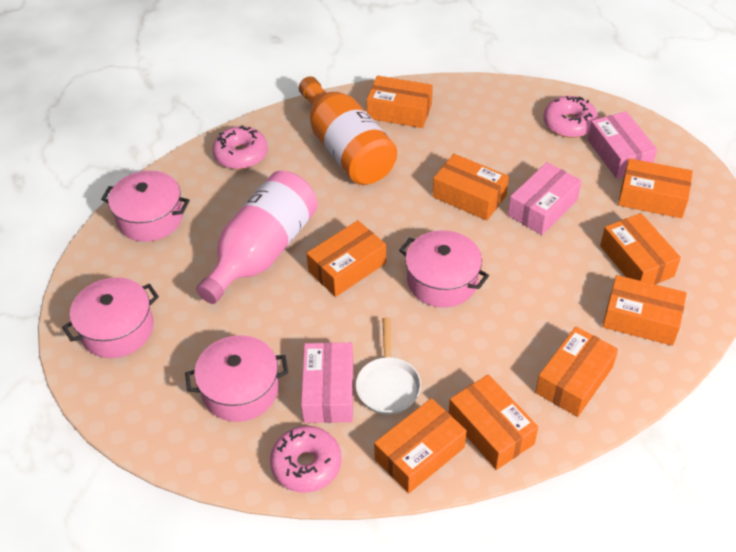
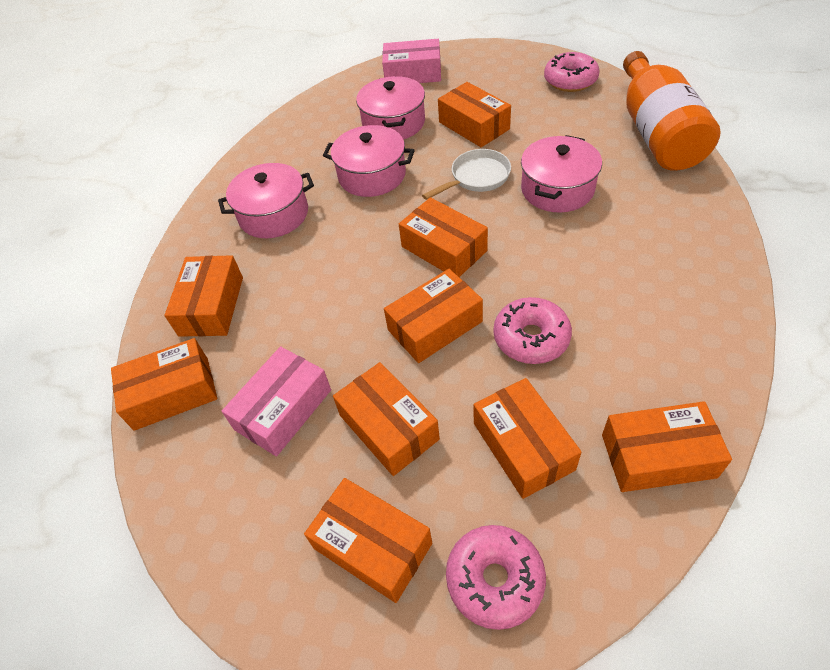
pink bottle: [196,171,318,304] = 1 -> none = 0
pink box: [301,342,353,423] [508,162,582,235] [588,111,657,179] = 3 -> [222,347,331,456] [382,39,441,83] = 2

